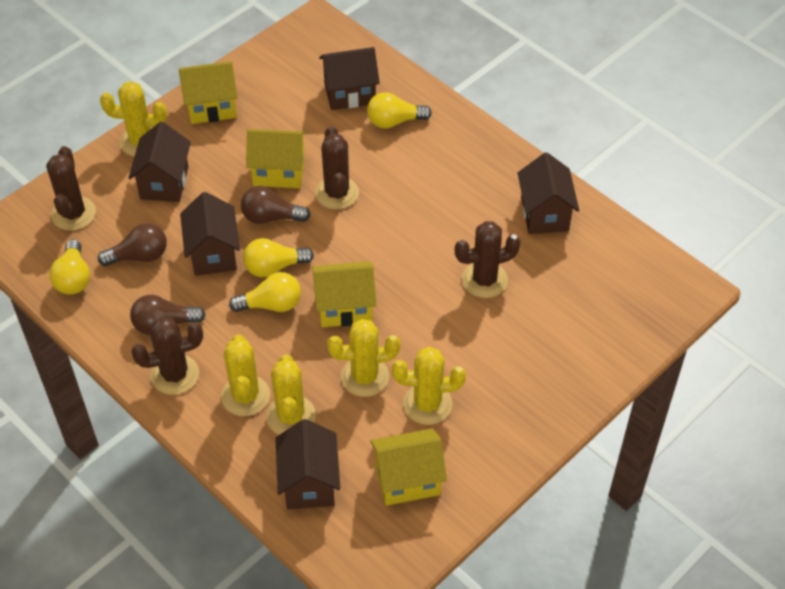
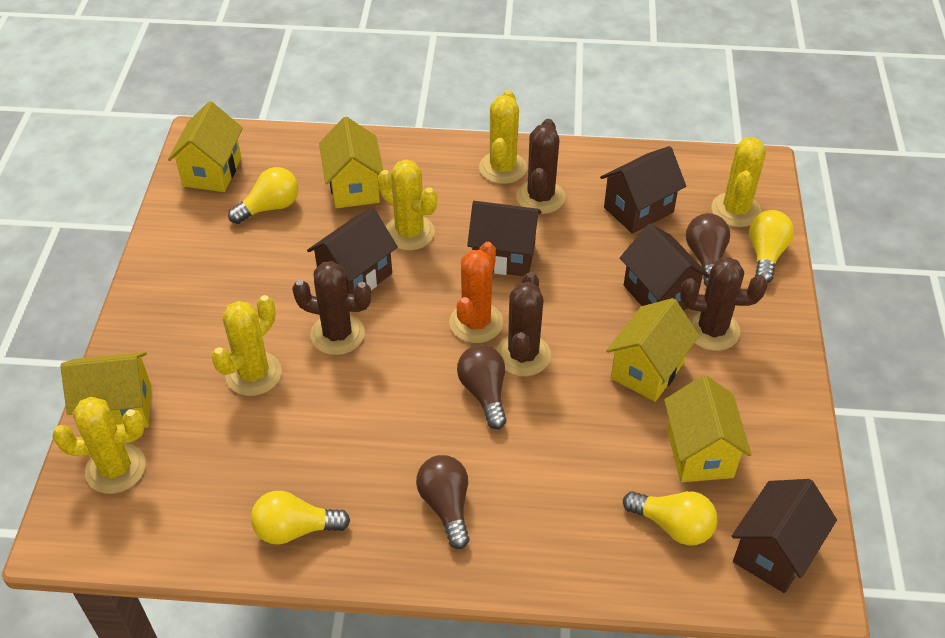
orange cactus: none = 0 -> [449,242,503,343] = 1
yellow house: [179,61,238,124] [246,129,307,188] [312,261,377,327] [370,428,447,506] = 4 -> [60,352,151,428] [168,101,243,192] [319,117,383,208] [606,298,699,402] [664,375,752,482] = 5

